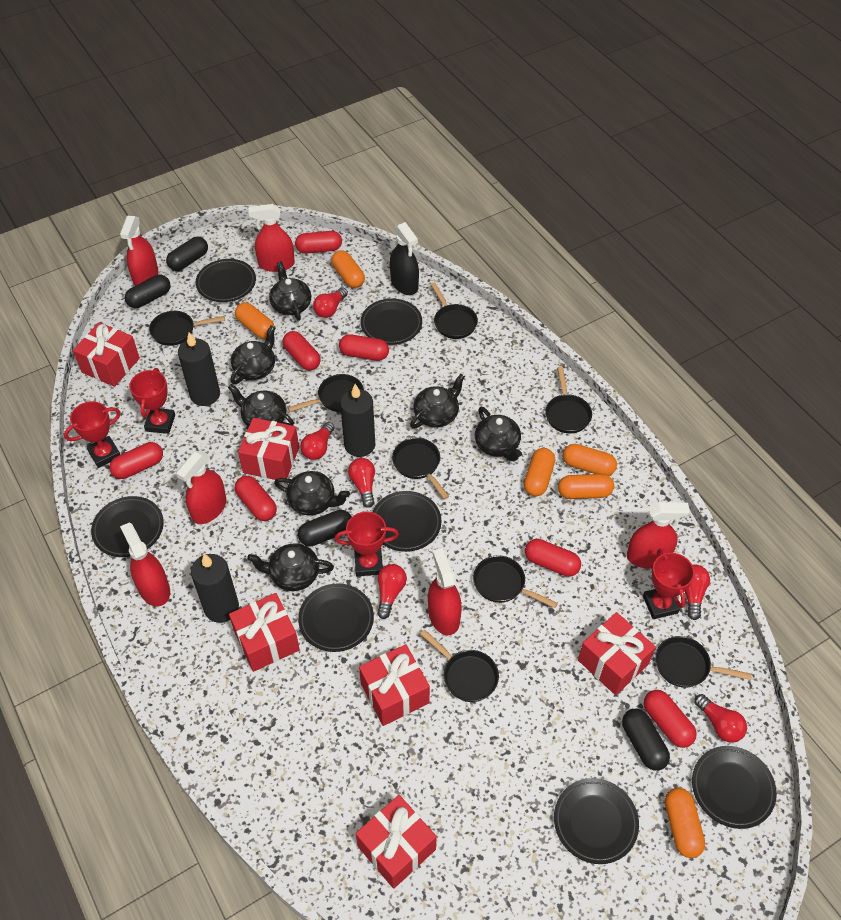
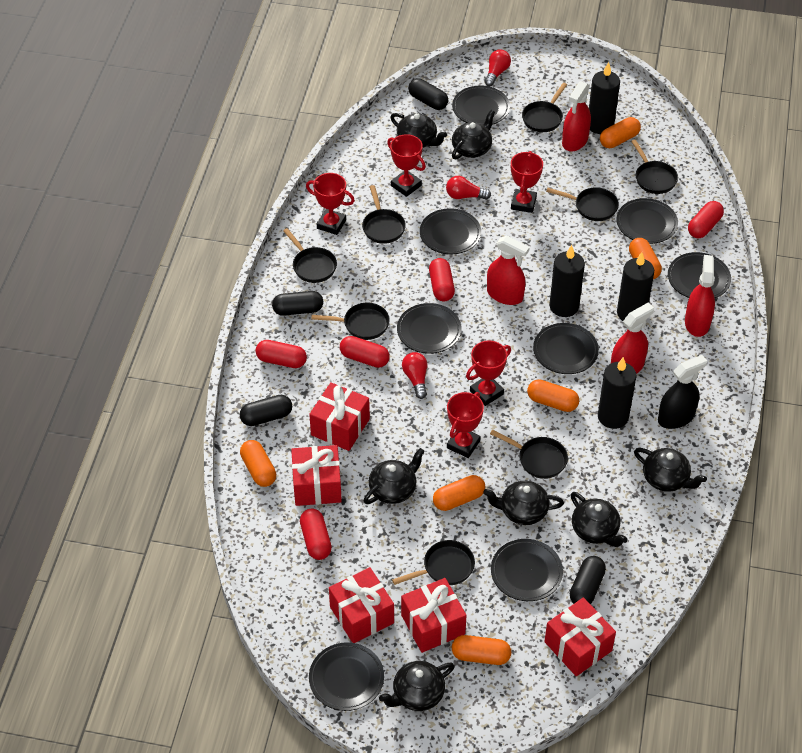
black candle: [178,332,220,406] [191,554,239,623] [340,384,376,457] = 3 -> [550,245,585,317] [589,62,620,134] [598,357,637,429] [617,252,654,321] = 4
black plate: [91,496,164,557] [196,259,256,302] [298,584,374,652] [360,298,422,345] [372,491,441,552] [554,778,639,864] [692,746,777,829] = 7 -> [309,642,384,711] [397,303,462,354] [420,208,481,254] [452,85,510,125] [491,539,563,601] [533,323,599,374] [617,198,678,244] [668,252,731,298] = 8
red capsule: [109,442,163,479] [235,476,277,521] [283,331,321,371] [295,231,342,254] [339,334,389,361] [525,539,581,577] [644,690,697,748] = 7 -> [255,340,307,368] [300,508,332,560] [340,336,390,368] [429,258,455,301] [688,201,724,238] = 5
red gift: [73,322,140,387] [229,593,300,672] [238,418,299,480] [356,795,437,889] [359,644,430,726] [578,612,656,695] = 6 -> [291,445,342,506] [309,382,370,451] [329,567,394,643] [401,578,467,653] [544,597,616,676] = 5
red light bulb: [300,422,335,460] [313,287,348,318] [348,458,375,508] [377,564,407,619] [685,565,710,620] [694,694,747,743] = 6 -> [402,352,428,399] [446,176,491,200] [485,49,511,86] = 3
red spray bottle: [120,216,158,286] [120,522,170,607] [176,451,227,524] [248,204,295,272] [428,549,462,635] [627,502,690,568] = 6 -> [487,236,530,305] [562,81,591,151] [611,303,654,374] [685,255,715,337] = 4
red trophy: [64,401,121,468] [129,368,175,434] [334,512,399,576] [643,549,695,619] = 4 -> [306,173,355,235] [387,134,426,197] [447,392,484,458] [466,340,511,406] [511,151,543,213] = 5

